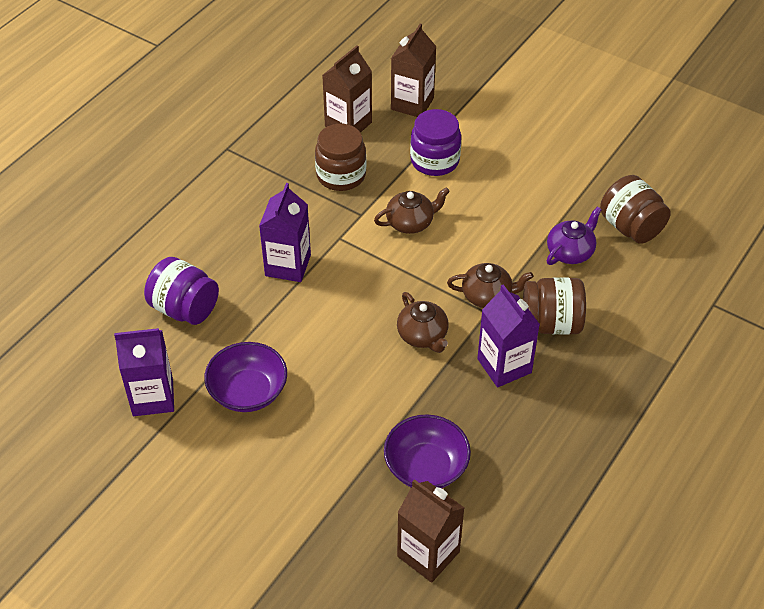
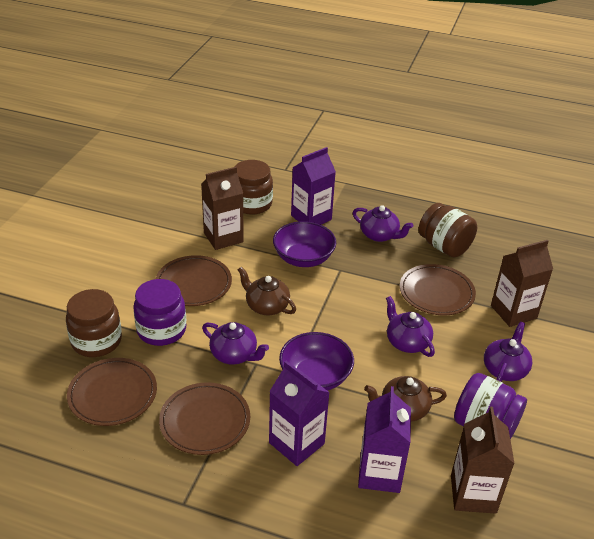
brown plate: none = 0 -> [67,358,157,426] [156,255,232,306] [159,382,250,455] [400,264,476,315] = 4
brown teapot: [374,187,450,234] [397,292,449,353] [447,263,533,308] = 3 -> [238,267,296,316] [364,376,447,422] = 2
purple teapot: [546,207,602,265] = 1 -> [202,322,269,365] [353,205,413,242] [386,296,435,357] [484,322,533,382] = 4

